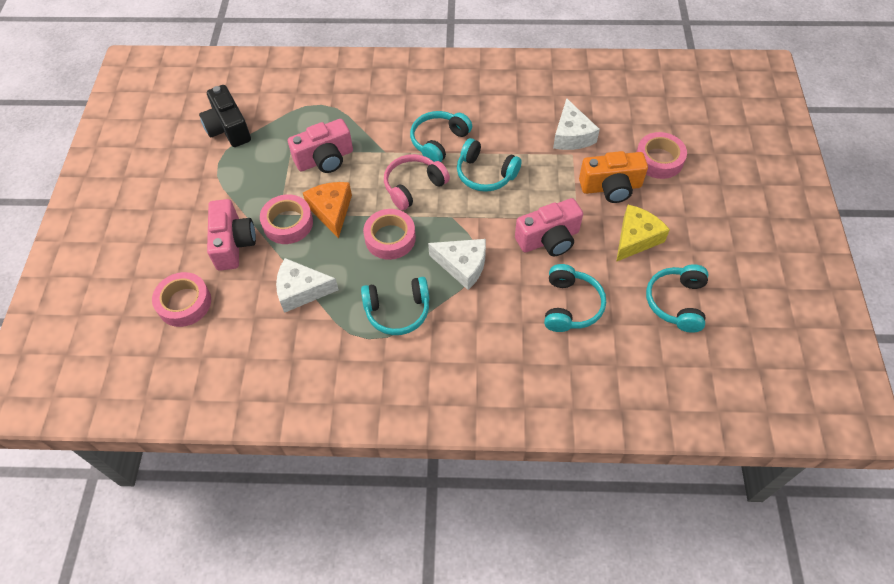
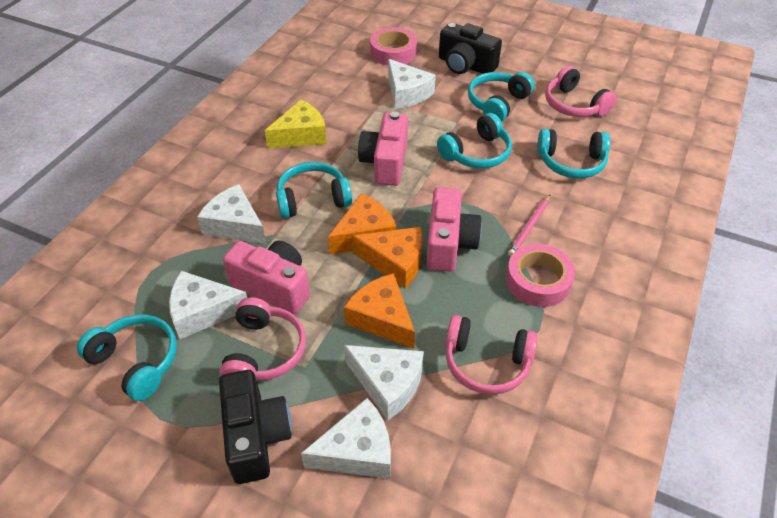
black camera: [199,85,251,147] = 1 -> [219,370,292,484] [439,23,502,74] = 2
orange camera: [579,151,648,203] = 1 -> none = 0
orange cheese: [303,182,352,239] = 1 -> [328,193,397,254] [344,273,415,349] [352,227,422,289] = 3
pink headphones: [384,154,450,210] = 1 -> [219,297,306,380] [446,315,538,395] [545,66,617,117] = 3
pink pencil: none = 0 -> [508,195,550,257] = 1
pink tape: [152,272,211,327] [260,194,313,244] [363,209,416,260] [636,132,687,179] = 4 -> [370,27,417,66] [506,244,575,307] = 2
white cheese: [276,258,339,313] [428,239,486,290] [553,98,600,150] = 3 -> [169,271,247,339] [197,184,266,244] [301,398,391,479] [344,345,424,420] [388,59,436,109] = 5

